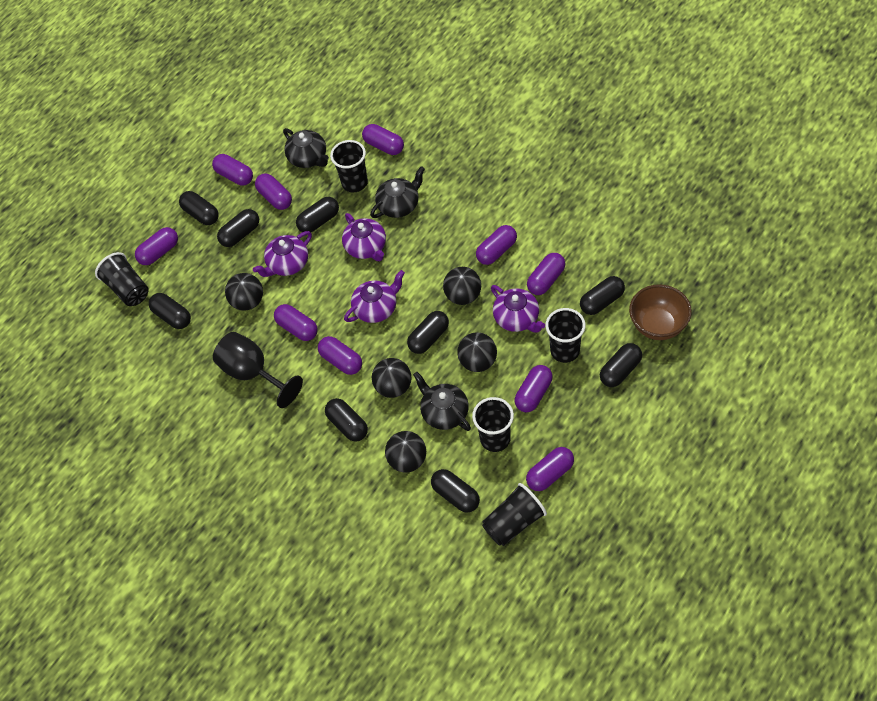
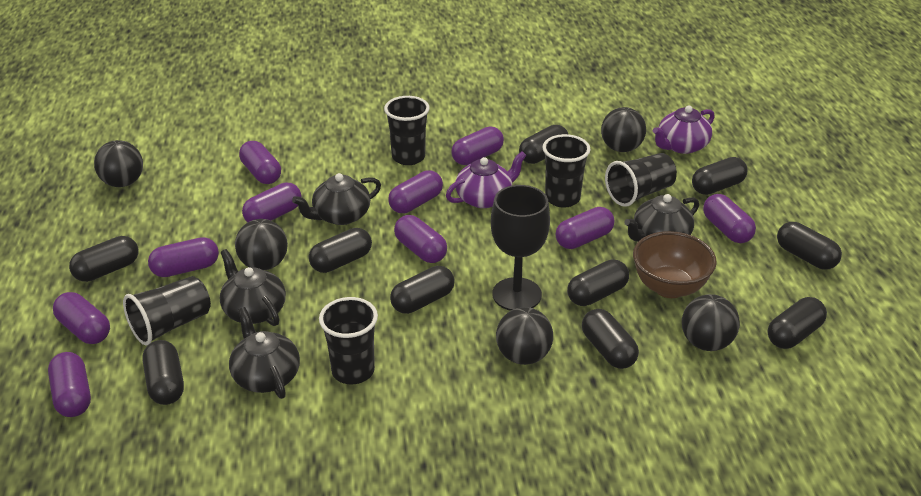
black capsule: [149,293,191,329] [179,191,219,225] [217,209,259,247] [296,197,339,232] [325,398,368,442] [407,311,449,354] [431,469,480,513] [580,276,625,315] [600,343,642,387] = 9 -> [69,236,138,282] [142,340,184,405] [309,228,372,273] [390,266,455,314] [519,125,569,164] [567,259,629,306] [582,309,639,369] [692,157,748,195] [768,297,827,349] [777,222,842,270] = 10
black teapot: [283,128,329,168] [370,166,425,218] [413,372,471,431] = 3 -> [220,249,286,326] [229,307,300,399] [292,173,381,225] [624,194,699,242] = 4
purple teapot: [253,231,312,277] [342,213,386,261] [344,270,405,323] [491,285,545,333] = 4 -> [446,151,527,208] [653,105,715,154] = 2

